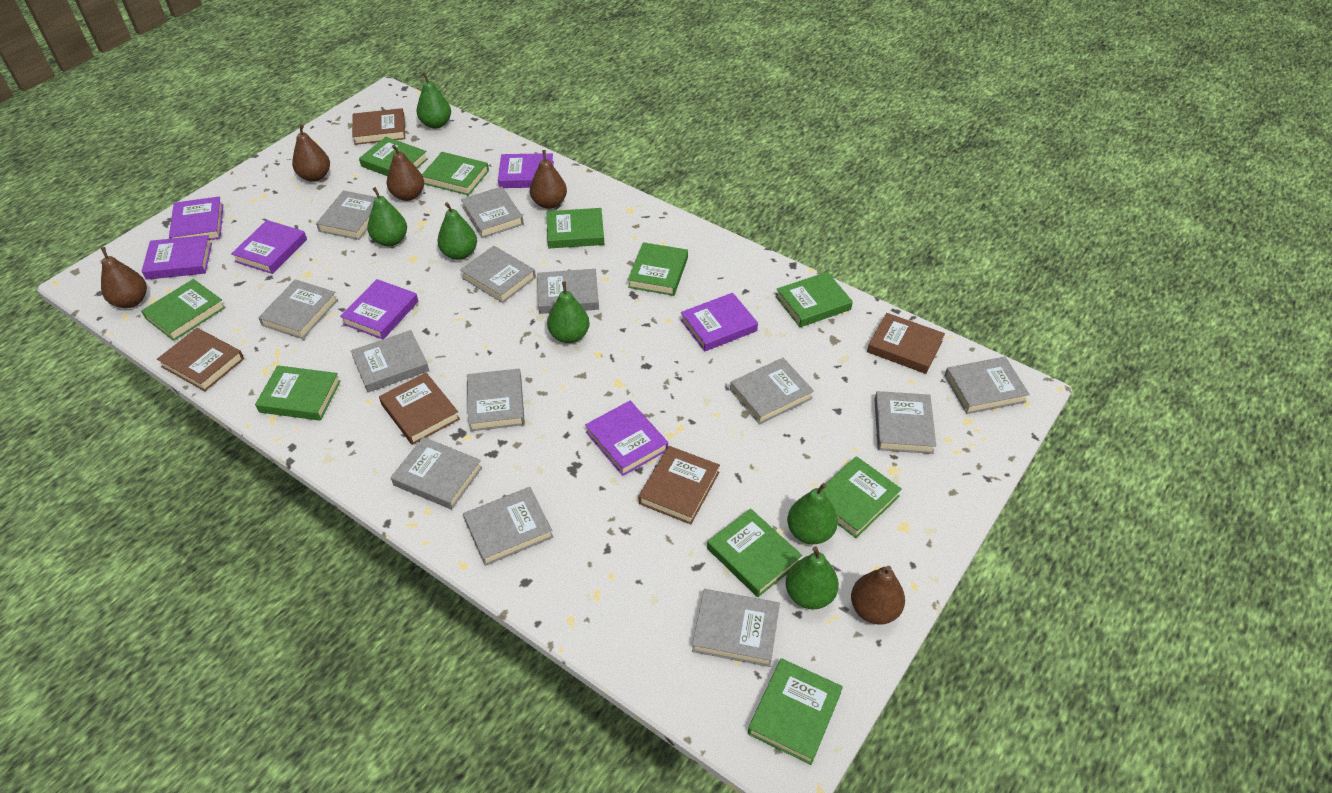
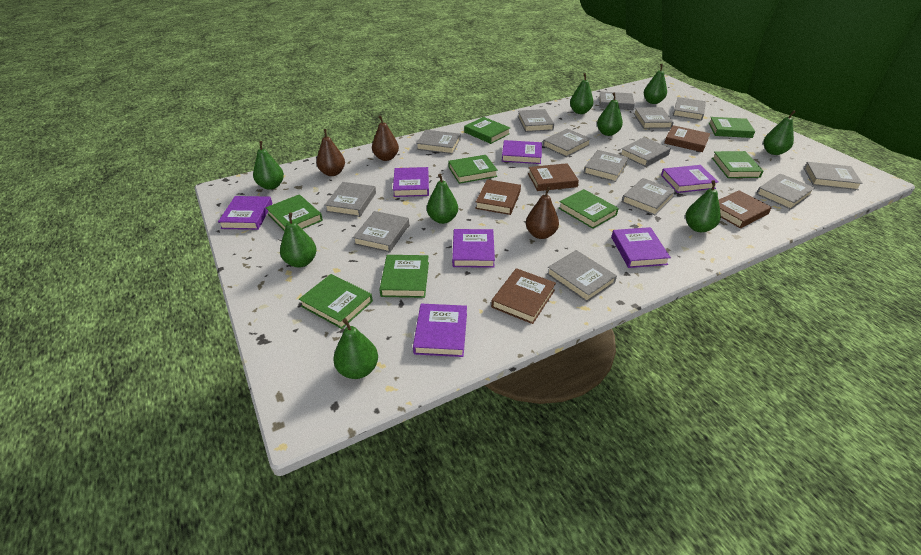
brown pear: [101,247,147,308] [292,124,330,182] [387,145,424,201] [530,150,567,209] [851,566,905,625] = 5 -> [316,129,345,176] [372,115,399,161] [526,186,559,239] = 3
green book: [141,279,226,341] [255,365,341,421] [359,137,428,176] [422,152,489,195] [547,208,604,249] [628,242,688,296] [707,508,802,597] [748,658,843,765] [776,272,853,327] [822,456,902,538] = 10 -> [266,194,323,231] [299,274,373,329] [379,255,429,298] [449,155,498,184] [464,117,510,144] [559,189,619,229] [709,117,755,138] [712,151,763,178] = 8
green pear: [367,187,407,246] [417,72,451,129] [437,202,477,260] [547,281,590,343] [786,546,839,609] [787,483,838,544] = 6 -> [253,141,284,190] [280,213,317,267] [333,318,378,379] [427,174,458,224] [570,73,594,114] [597,93,623,136] [644,64,667,104] [685,180,721,232] [763,110,796,155] = 9
grey book: [258,279,338,339] [316,190,376,240] [351,330,429,392] [391,437,482,509] [460,246,536,303] [461,186,524,238] [463,487,553,566] [467,369,525,431] [537,269,599,314] [692,589,780,667] [730,358,814,424] [874,391,936,454] [945,357,1030,414] = 13 -> [325,182,376,217] [353,211,409,253] [416,130,460,154] [518,109,554,132] [543,128,591,157] [547,250,617,302] [584,150,629,182] [599,91,635,110] [620,137,671,167] [622,178,676,215] [633,107,674,129] [673,97,706,121] [756,174,815,210] [804,162,863,190] = 14

